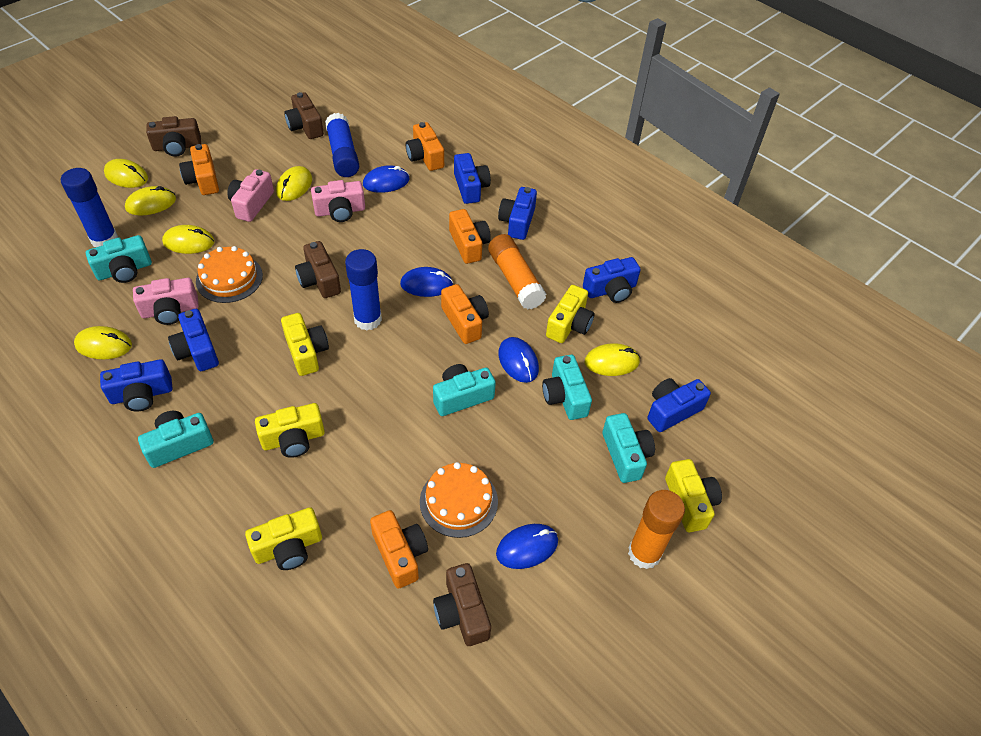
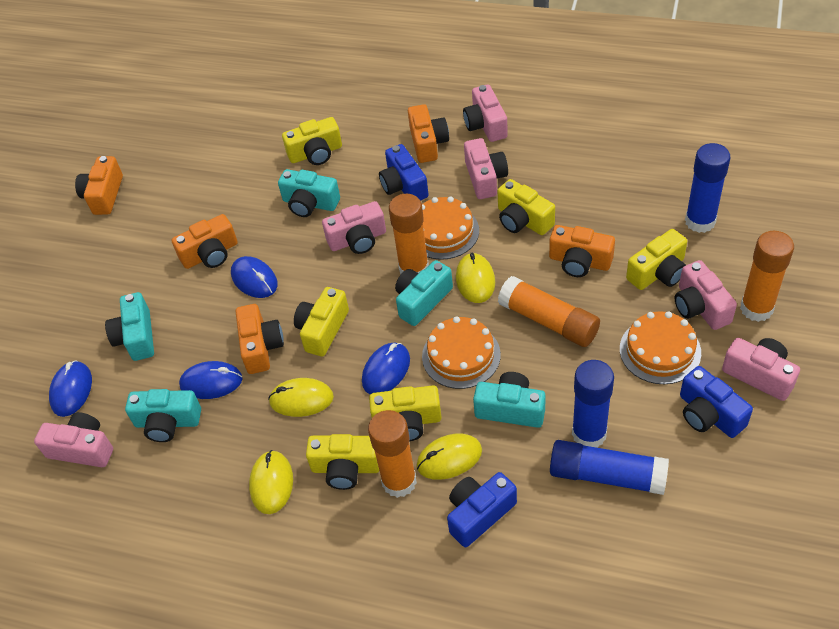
blue camera: [100,359,172,411] [168,309,219,371] [454,153,491,204] [498,187,537,240] [583,257,641,303] [648,378,711,432] = 6 -> [379,144,429,201] [447,472,517,547] [680,366,753,438] = 3
brown camera: [146,116,201,156] [284,92,324,139] [295,241,341,298] [433,563,491,646] = 4 -> none = 0
orange cake: [196,246,263,303] [420,462,498,538] = 2 -> [422,197,479,260] [422,316,501,389] [620,311,701,384] = 3
orange glue stick: [488,234,546,310] [628,490,685,569] = 2 -> [368,410,417,498] [389,194,429,275] [498,276,600,347] [740,231,794,322] = 4
pink camera: [133,278,199,325] [227,169,274,222] [311,180,365,222] = 3 -> [34,412,113,467] [322,201,386,254] [463,84,508,142] [464,138,508,199] [675,260,737,330] [722,338,800,401] = 6
yellow camera: [245,507,322,570] [255,403,325,458] [281,313,329,376] [546,285,594,343] [665,459,722,532] = 5 -> [282,117,342,165] [294,287,349,356] [306,434,379,490] [369,385,442,441] [498,179,555,235] [626,229,687,290] = 6
yellow mouse: [74,326,132,359] [104,159,148,188] [125,186,176,216] [162,225,215,254] [276,166,312,201] [585,343,640,376] = 6 -> [249,450,293,514] [268,378,334,417] [417,433,482,480] [456,253,495,303] = 4

